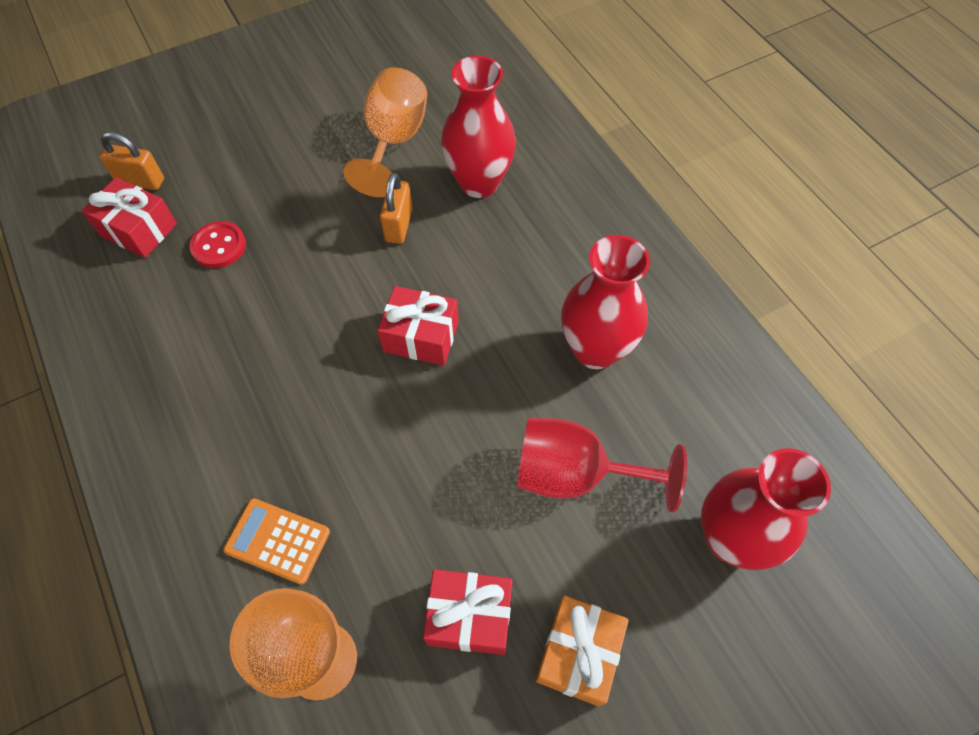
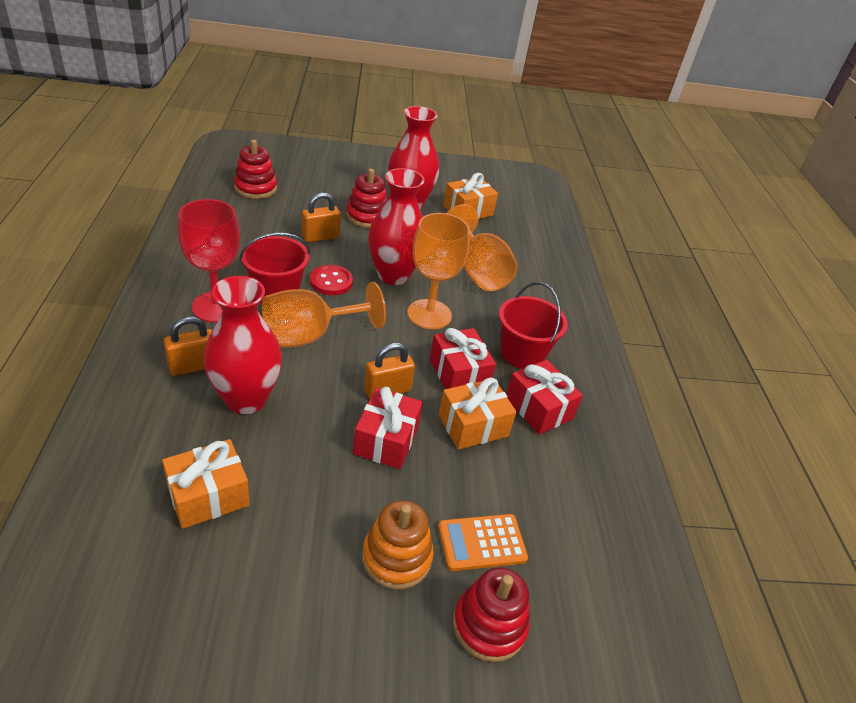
orange gift: [536,595,629,706] = 1 -> [162,439,250,529] [438,378,516,450] [443,173,498,219] = 3
orange goblet: [229,588,357,700] [343,67,427,197] = 2 -> [262,282,386,348] [407,213,470,329] [447,204,517,291] = 3
orange padlock: [99,132,164,190] [380,173,413,244] = 2 -> [164,316,212,376] [302,192,341,242] [364,343,415,399] = 3
orange stacking toy: none = 0 -> [362,500,434,589] = 1
red bucket: none = 0 -> [239,233,310,303] [499,282,568,369] = 2
red stacking toy: none = 0 -> [234,140,277,199] [346,169,387,228] [453,567,530,662] = 3

